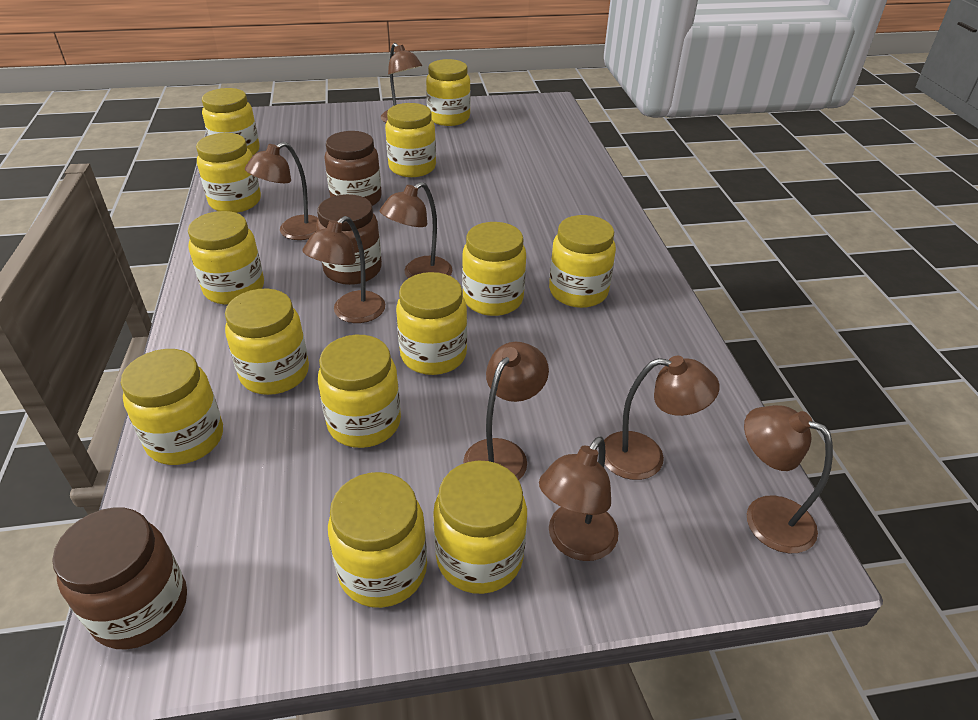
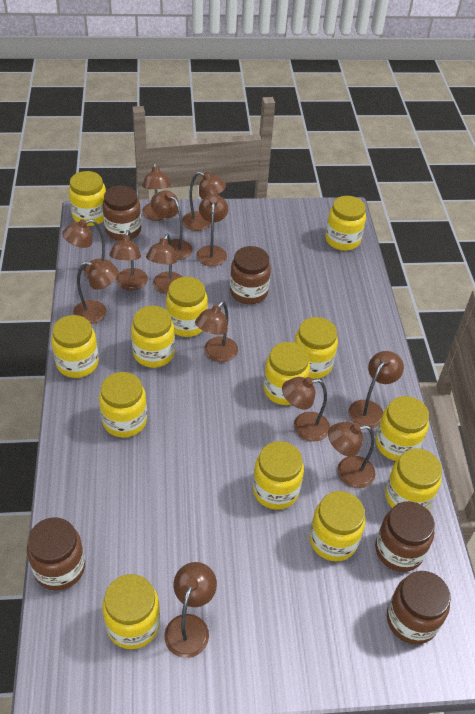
brown jar: [52,507,187,649] [316,194,382,285] [324,131,382,206] = 3 -> [27,518,85,591] [103,185,141,241] [230,246,271,304] [375,501,435,572] [387,571,451,644] = 5
brown lamp: [245,142,318,240] [303,216,385,323] [380,182,453,278] [381,43,422,123] [463,342,549,481] [539,437,618,561] [604,356,719,480] [744,405,833,553] = 8 -> [62,219,114,277] [73,260,118,324] [109,230,148,290] [142,162,171,221] [146,234,182,294] [151,190,192,260] [164,562,217,658] [182,172,226,231] [195,301,238,362] [197,194,228,266] [282,377,330,442] [328,422,375,488] [348,351,404,429] = 13

